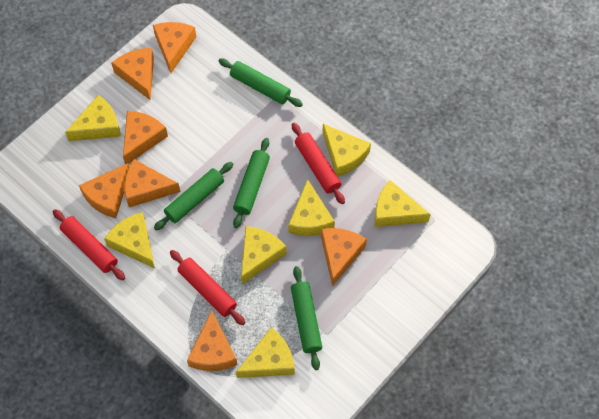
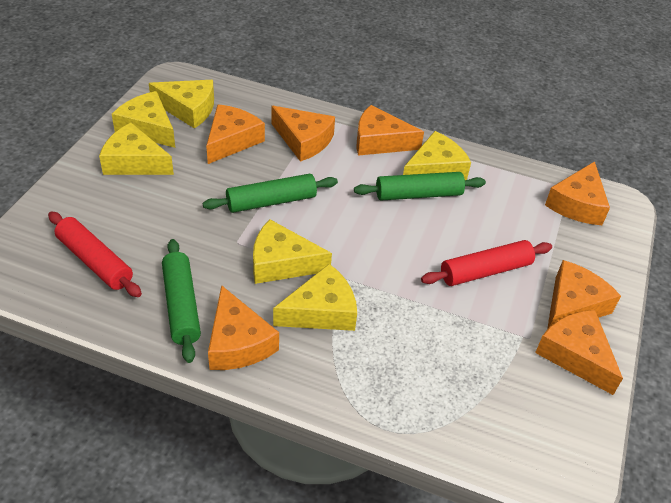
green rolling pin: [154,162,233,230] [218,59,303,107] [233,138,270,228] [291,266,322,370] = 4 -> [162,239,201,363] [203,174,338,213] [354,172,486,201] = 3
red rolling pin: [53,209,125,280] [170,250,245,325] [292,123,345,204] = 3 -> [48,211,142,297] [421,240,552,286] = 2
yellow cheese: [65,95,121,141] [104,212,155,268] [236,327,295,378] [241,226,287,284] [288,179,335,236] [322,124,371,177] [375,180,431,227] = 7 -> [99,123,174,175] [112,91,175,148] [149,80,214,129] [253,219,332,284] [273,264,357,331] [403,131,471,180] = 6

